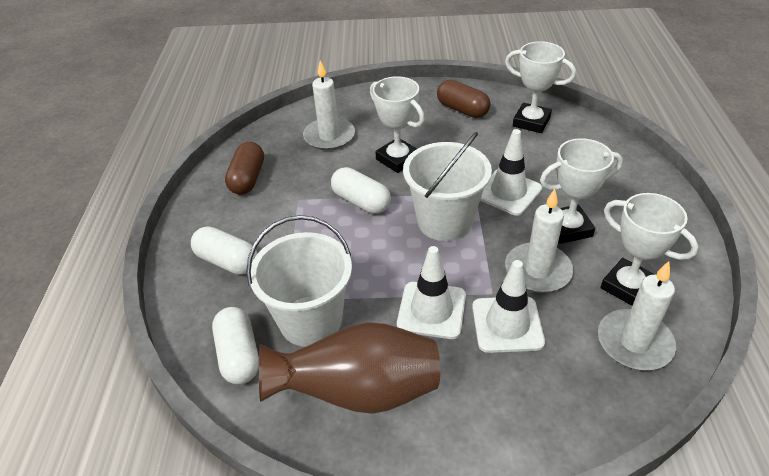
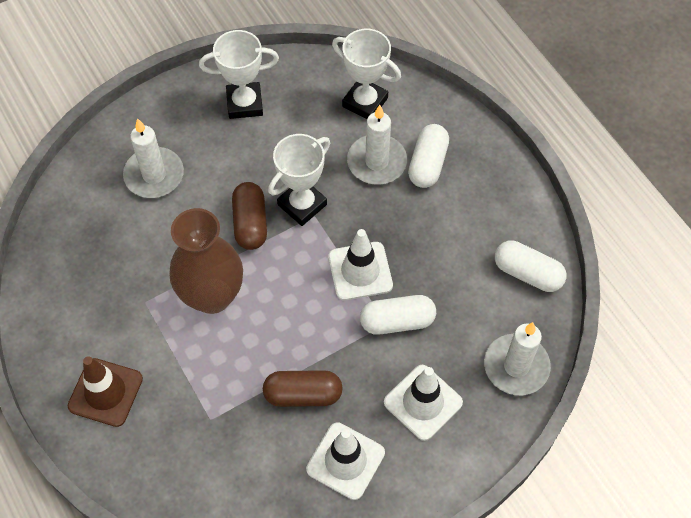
brown traffic cone: none = 0 -> [68,356,143,427] = 1
white bucket: [246,215,352,347] [403,132,492,241] = 2 -> none = 0
white trophy: [370,76,425,173] [505,41,576,133] [540,138,623,244] [601,193,699,306] = 4 -> [199,30,279,119] [268,134,330,226] [332,29,401,119] = 3

